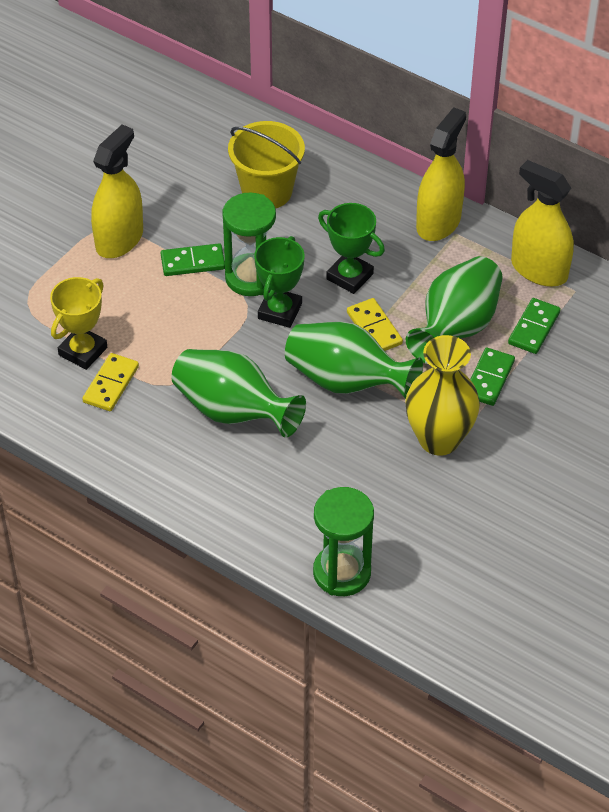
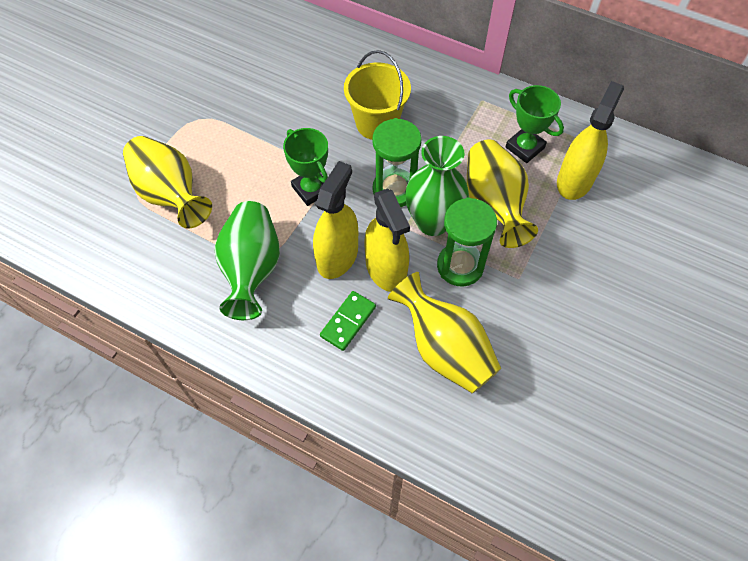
green domino: [161,243,225,276] [470,348,515,406] [508,298,561,354] = 3 -> [320,291,376,351] = 1
green vase: [171,349,306,438] [285,322,423,399] [406,256,503,364] = 3 -> [215,201,280,320] [405,136,469,236] = 2
yellow domino: [82,353,139,411] [347,298,403,351] = 2 -> none = 0
yellow trophy: [50,277,107,370] = 1 -> none = 0
yellow vase: [405,335,480,456] = 1 -> [123,136,212,229] [388,272,501,393] [467,140,538,248] = 3

